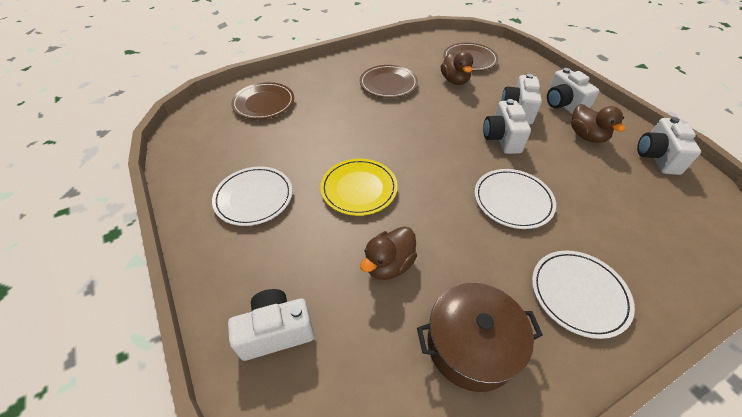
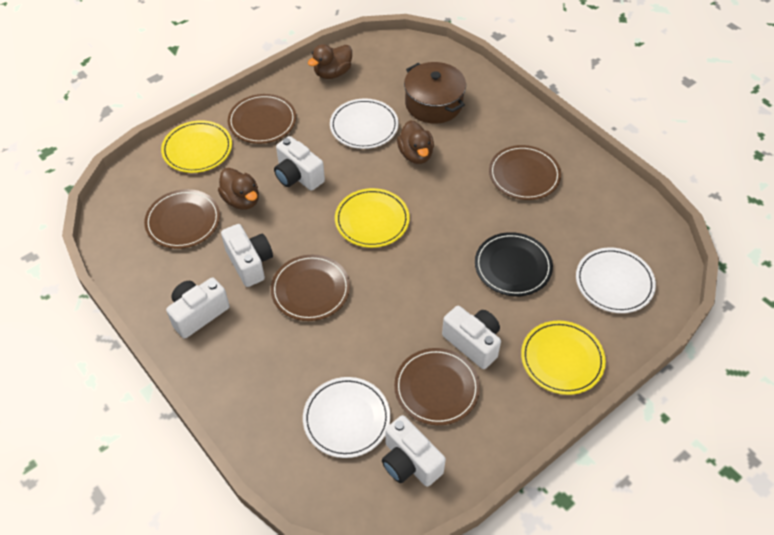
black plate: none = 0 -> [475,232,553,296] = 1
brown plate: [231,82,294,119] [360,65,418,98] [443,43,498,71] = 3 -> [144,189,220,249] [228,94,296,144] [271,255,350,321] [394,348,480,425] [489,145,561,200] = 5
yellow plate: [320,159,398,216] = 1 -> [161,120,232,173] [335,188,410,248] [521,321,606,395] = 3

